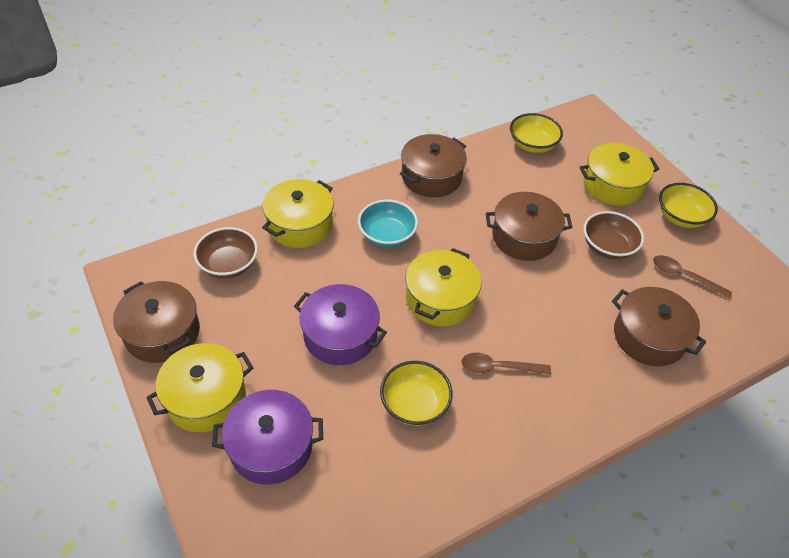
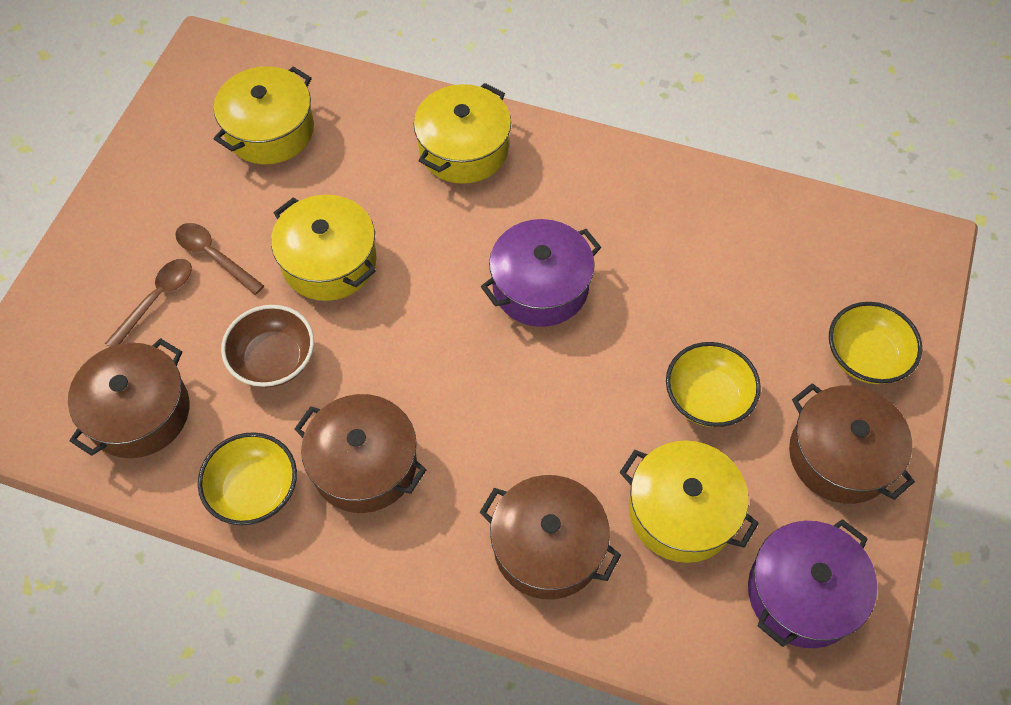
brown bowl: [193,227,258,278] [583,211,644,260] = 2 -> [221,305,314,387] = 1
turquoise bowl: [358,200,418,248] = 1 -> none = 0

